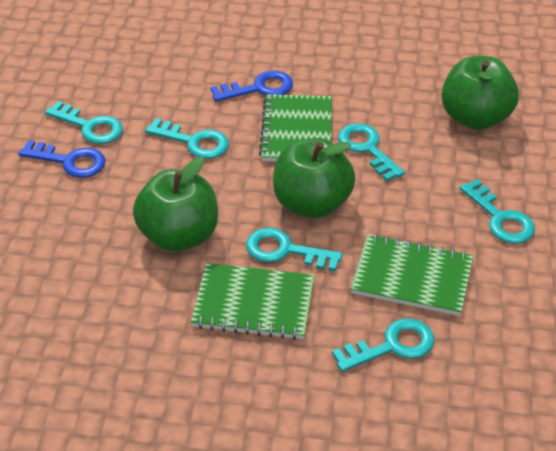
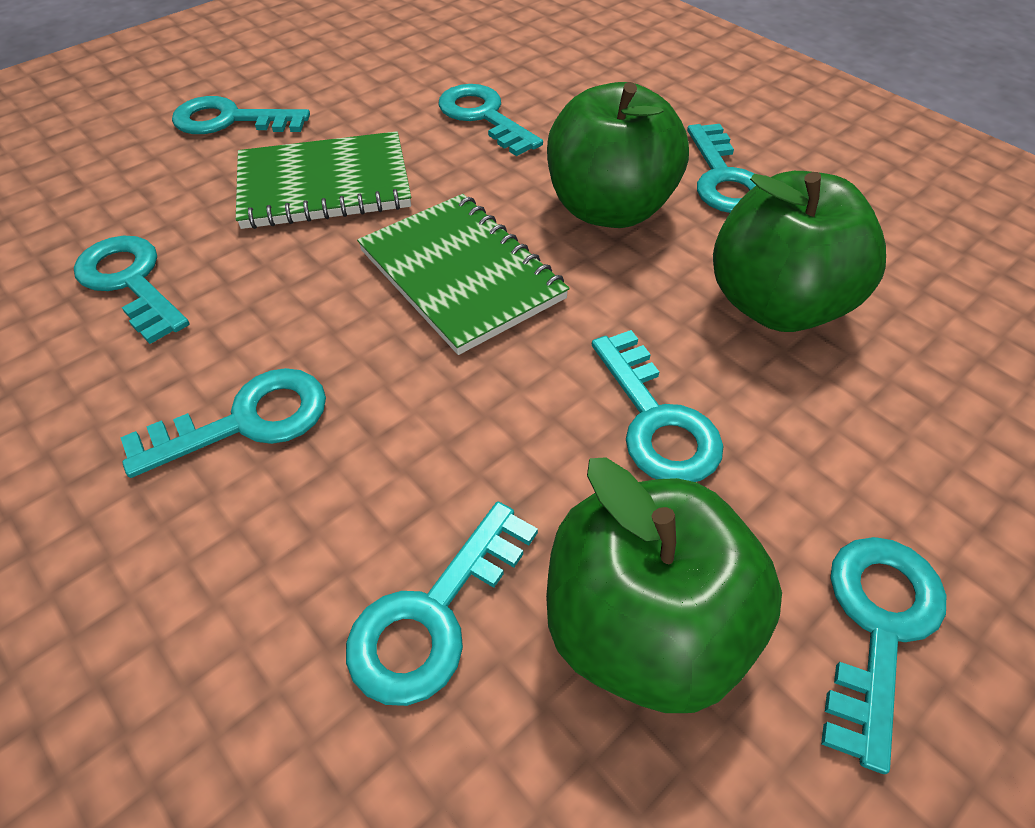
blue key: [18,140,106,178] [211,71,293,102] = 2 -> none = 0
green notebook: [191,263,315,340] [259,94,332,162] [351,234,473,316] = 3 -> [236,131,411,229] [357,194,569,355] = 2
turquoise key: [45,101,123,144] [145,118,229,159] [246,228,343,271] [332,318,434,372] [338,123,405,181] [460,179,535,244] = 6 -> [74,236,190,344] [120,368,326,478] [172,96,310,134] [346,502,538,706] [438,84,543,156] [592,330,724,482] [687,124,756,213] [821,537,946,774] = 8

